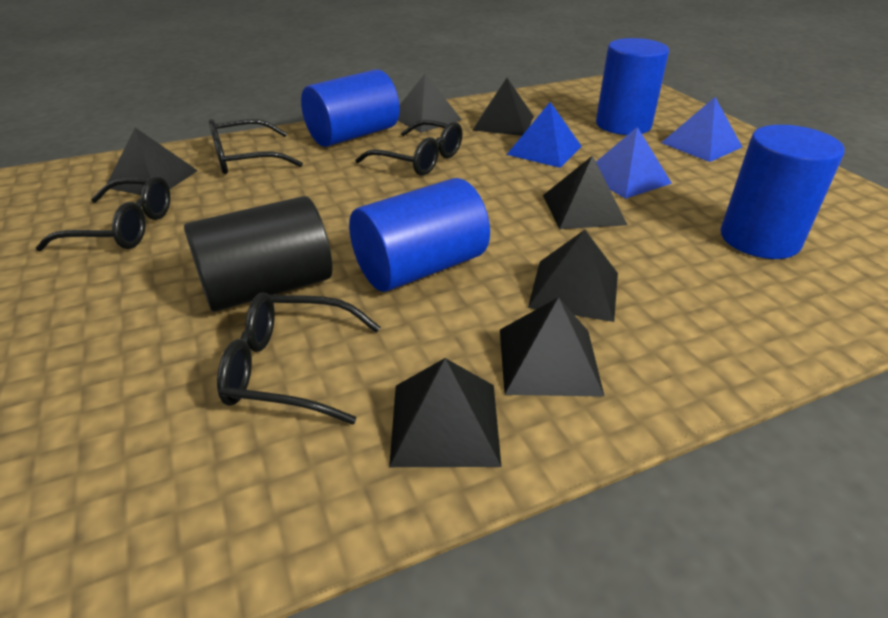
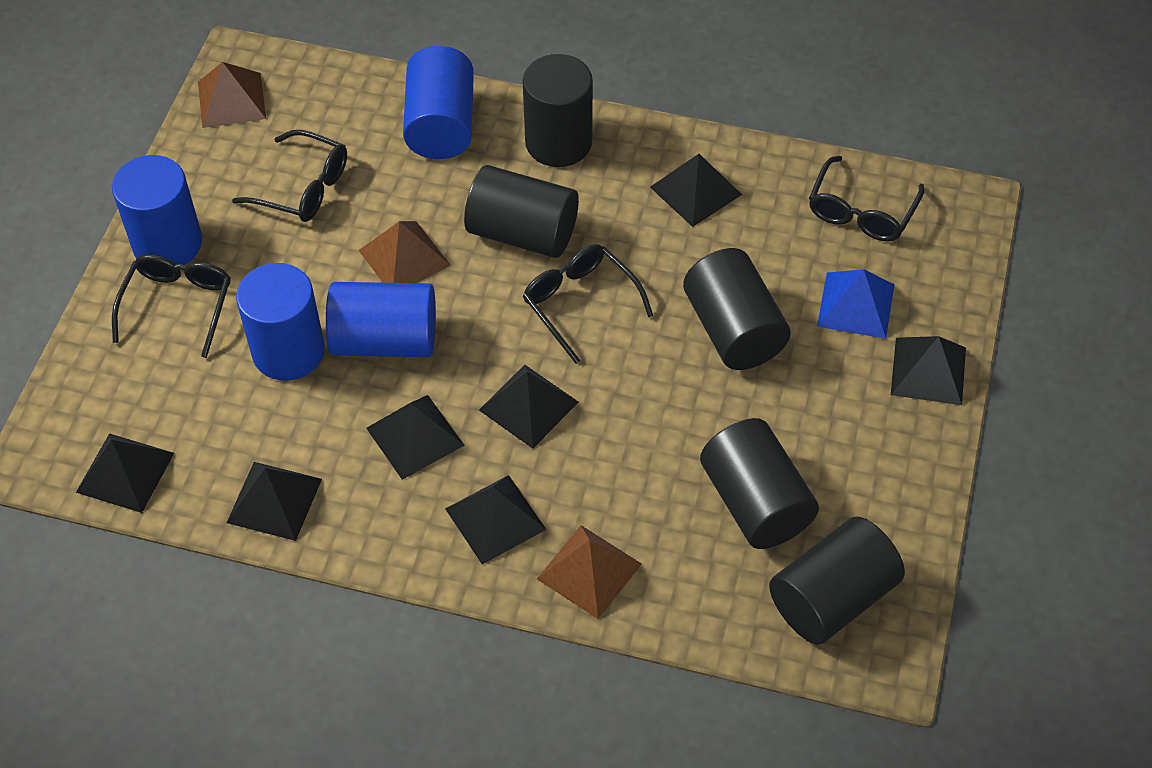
black cylinder: [184,196,332,312] = 1 -> [464,165,579,258] [523,54,593,167] [683,248,791,370] [700,418,819,549] [769,517,905,645] = 5
blue pyramid: [507,102,582,168] [596,127,672,199] [661,97,742,162] = 3 -> [817,269,894,339] = 1
brown pyramid: none = 0 -> [198,62,266,128] [359,221,450,283] [537,525,642,619] = 3

